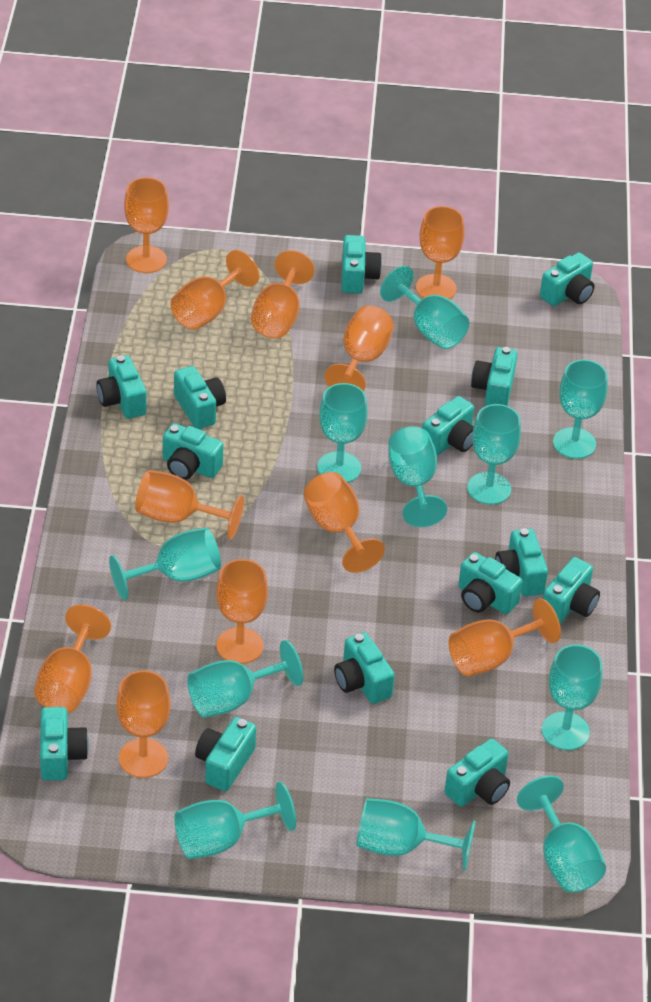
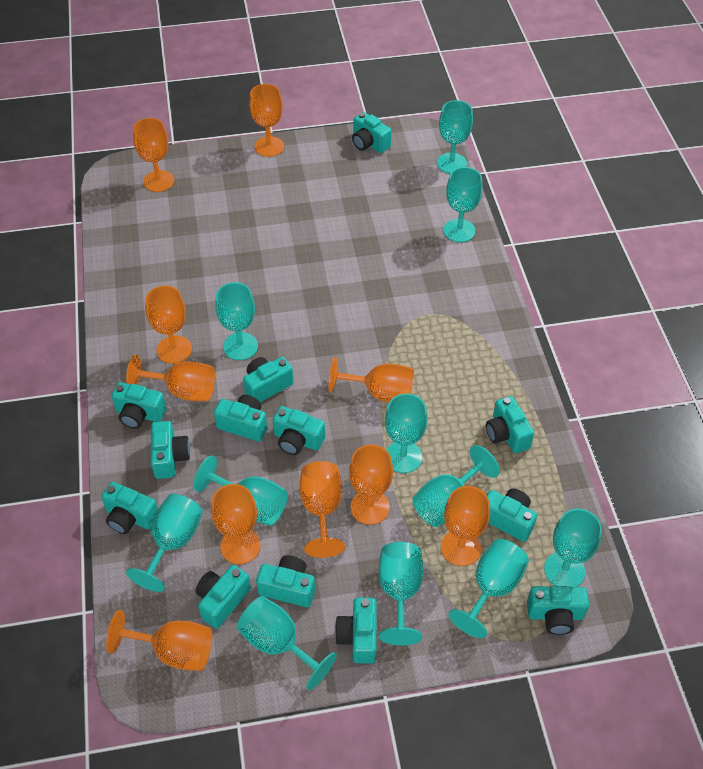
orange goblet: [34,604,111,713] [116,670,171,778] [124,177,169,273] [135,470,244,539] [170,250,259,330] [216,559,268,664] [251,250,315,338] [304,472,385,573] [325,305,394,391] [416,206,464,299] [448,598,561,676] = 11 -> [106,610,212,671] [126,355,215,401] [133,118,174,192] [145,286,192,364] [211,484,261,564] [249,84,284,157] [300,461,345,558] [328,357,414,403] [349,444,393,525] [441,486,490,566] = 10
turquoise camera: [40,707,89,780] [96,355,147,419] [163,423,224,480] [174,366,226,429] [195,717,256,791] [334,632,395,704] [341,235,382,293] [422,396,474,456] [444,738,510,807] [458,552,523,614] [471,347,518,406] [495,528,548,596] [540,252,594,306] [543,557,600,623] = 14 -> [101,482,158,534] [111,382,166,429] [151,421,190,479] [195,565,251,629] [214,395,267,442] [243,357,294,402] [256,555,315,607] [273,406,325,455] [335,597,377,664] [352,112,391,153] [486,396,534,453] [487,489,537,542] [527,586,589,635] = 13

